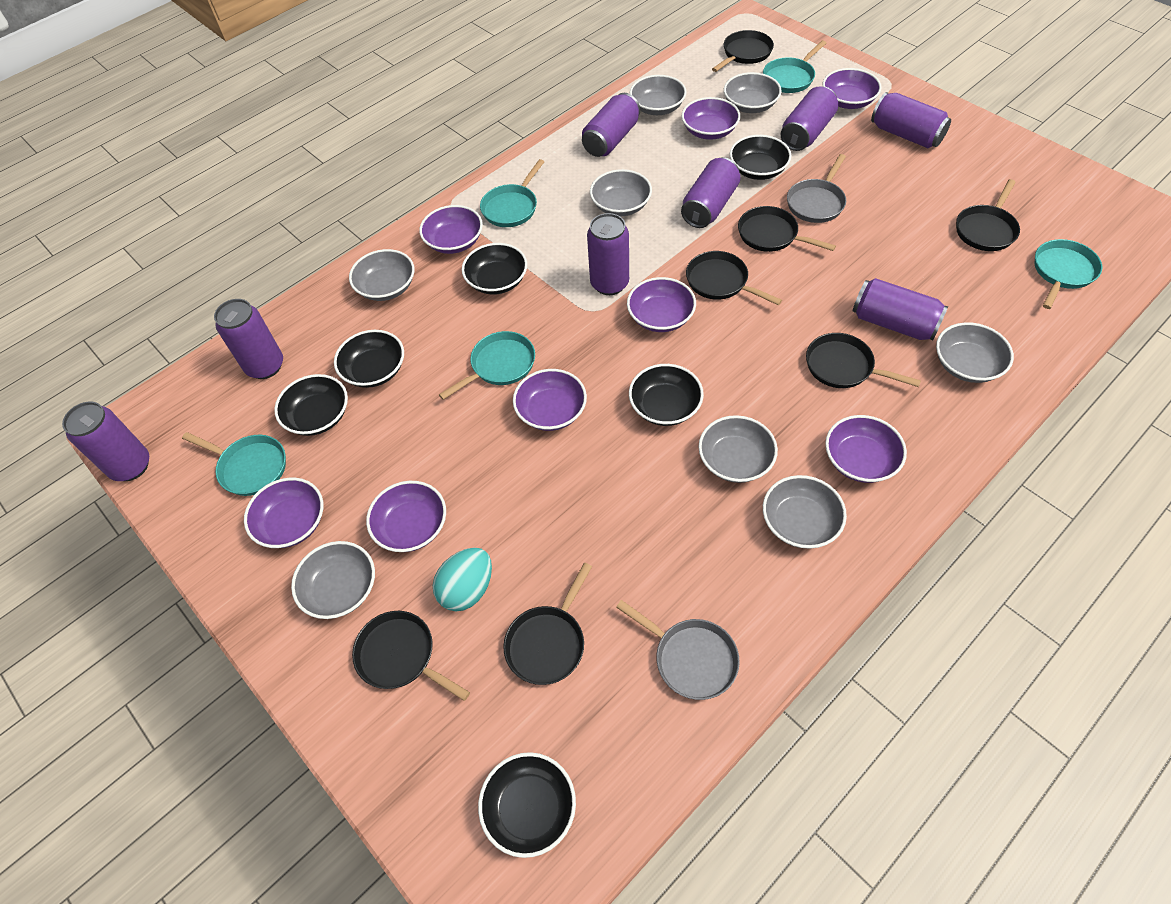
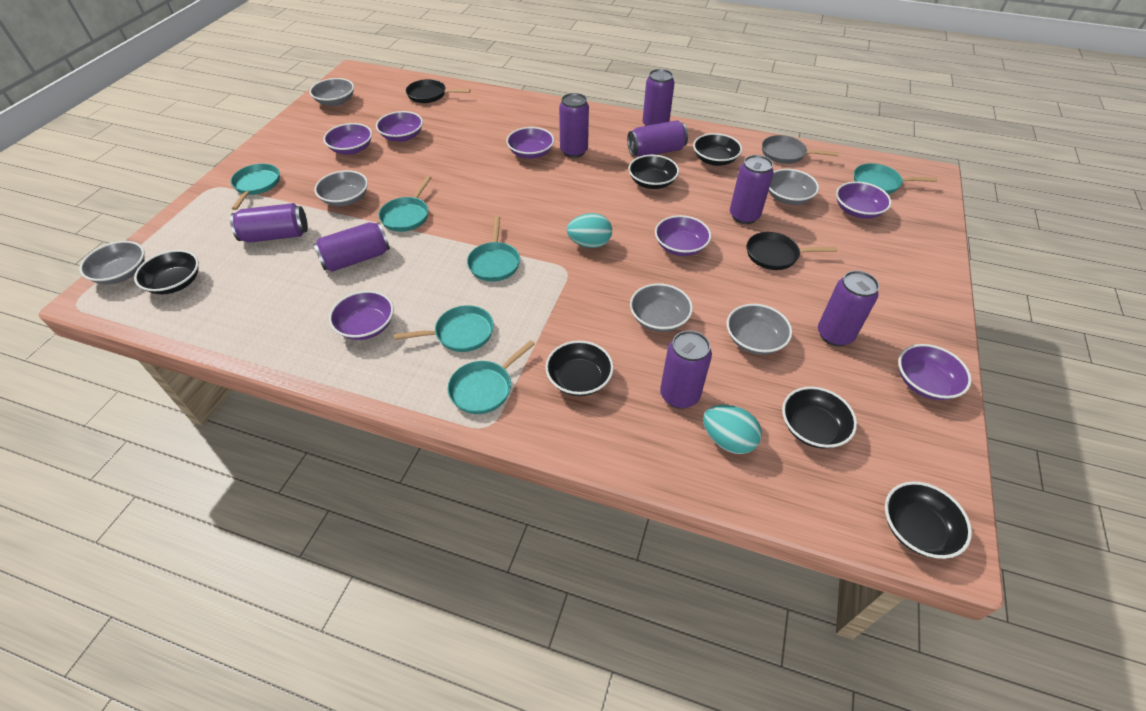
black pan: [352,611,470,701] [503,563,592,685] [686,251,782,305] [712,30,774,72] [738,206,836,252] [806,333,921,388] [956,179,1020,251] = 7 -> [406,79,471,103] [747,232,837,270] = 2
grey bowl: [291,541,375,619] [349,249,415,301] [590,169,652,216] [630,75,687,115] [698,415,778,483] [724,72,782,113] [763,475,847,549] [936,322,1014,383] = 8 -> [79,241,145,284] [309,78,354,106] [314,170,368,206] [630,284,693,332] [727,304,792,355] [769,169,819,205] = 6
grey pan: [616,600,740,700] [787,154,846,223] = 2 -> [762,135,839,164] = 1
purple bowl: [244,478,323,548] [366,481,446,552] [419,205,483,254] [513,369,587,431] [627,277,696,332] [682,97,740,140] [823,68,882,109] [825,415,907,483] = 8 -> [323,123,372,155] [329,291,394,340] [376,111,423,142] [506,127,554,159] [655,215,711,256] [836,181,891,219] [898,344,972,400] = 7
turquoise egg: [433,548,492,611] = 1 -> [567,213,612,248] [703,405,762,454] = 2
turquoise pan: [182,432,286,496] [439,331,535,400] [480,159,544,227] [763,40,826,93] [1034,239,1102,309] = 5 -> [231,163,280,210] [378,176,431,232] [394,305,494,352] [447,340,535,414] [467,217,520,282] [854,163,937,194] = 6

